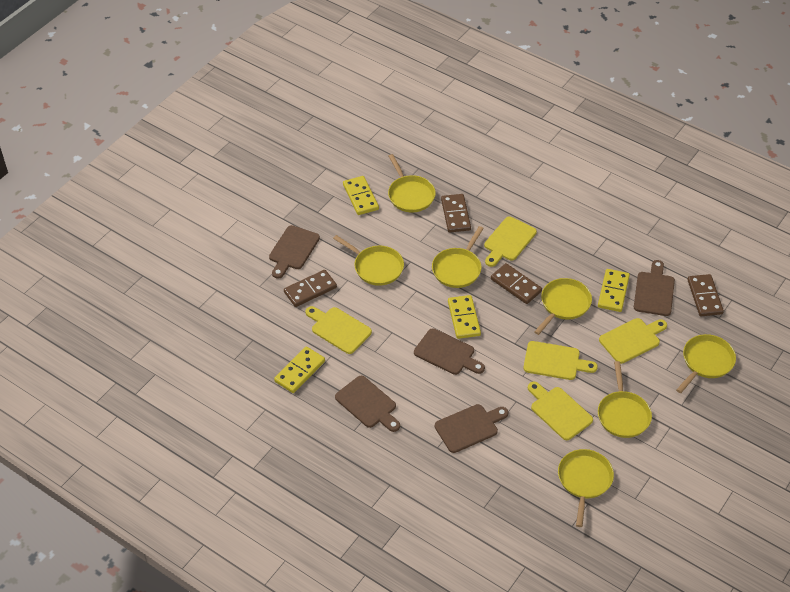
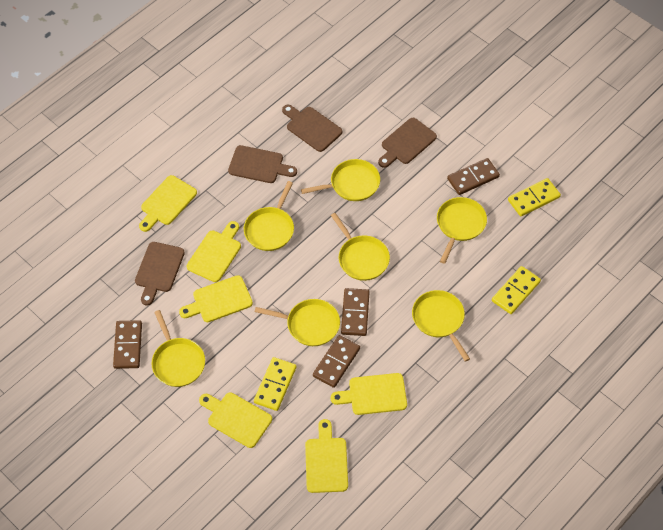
brown cutting board: [269,225,320,279] [335,376,400,432] [414,328,485,375] [435,404,508,453] [634,260,675,316] = 5 -> [135,242,185,305] [228,145,297,183] [282,105,342,152] [378,118,437,168] = 4
yellow cutting board: [305,306,372,354] [484,217,537,267] [523,341,598,380] [528,381,593,440] [599,318,667,364] = 5 -> [139,175,197,232] [179,275,253,322] [187,221,241,282] [199,393,272,448] [305,419,348,493] [331,373,407,415] = 6
yellow domino: [274,347,325,393] [343,176,379,215] [448,295,481,339] [598,269,630,312] = 4 -> [254,357,296,411] [492,266,541,314] [508,178,561,216] = 3

